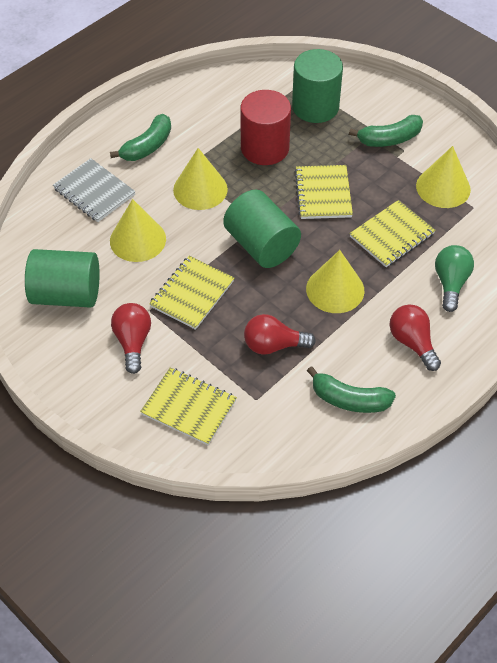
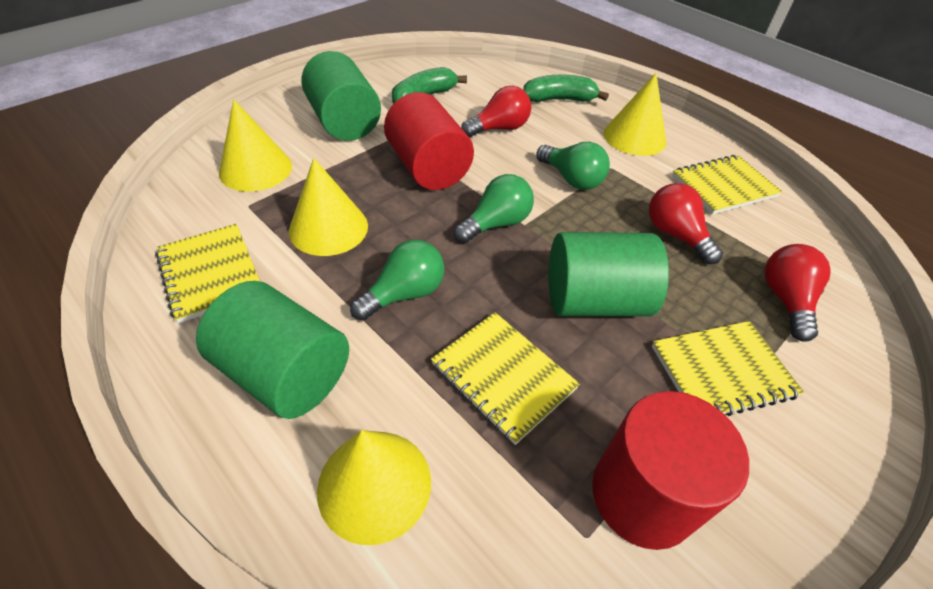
green banana: [110,114,171,161] [307,366,396,413] [349,115,423,147] = 3 -> [392,67,467,104] [523,74,609,102] = 2
green light bulb: [435,245,474,312] = 1 -> [350,240,444,321] [454,174,534,243] [536,142,610,190] = 3
grey notebook: [53,158,136,222] = 1 -> none = 0
red cylinder: [240,90,291,165] = 1 -> [384,92,474,190] [592,391,749,550] = 2

